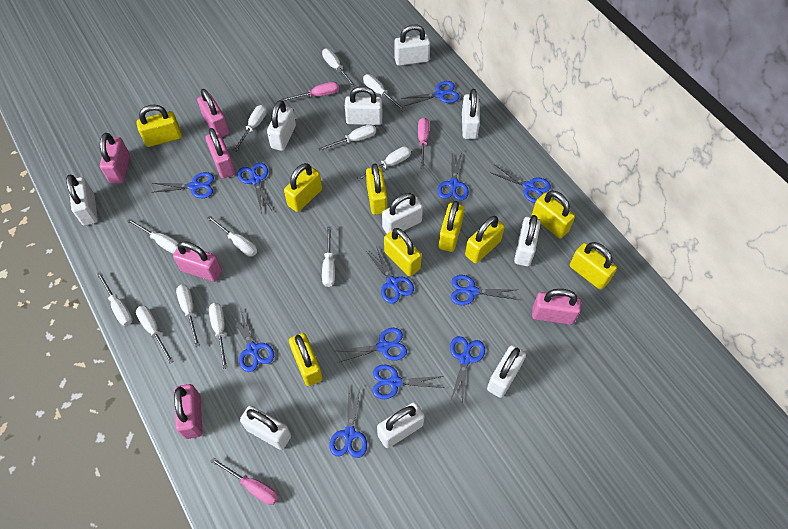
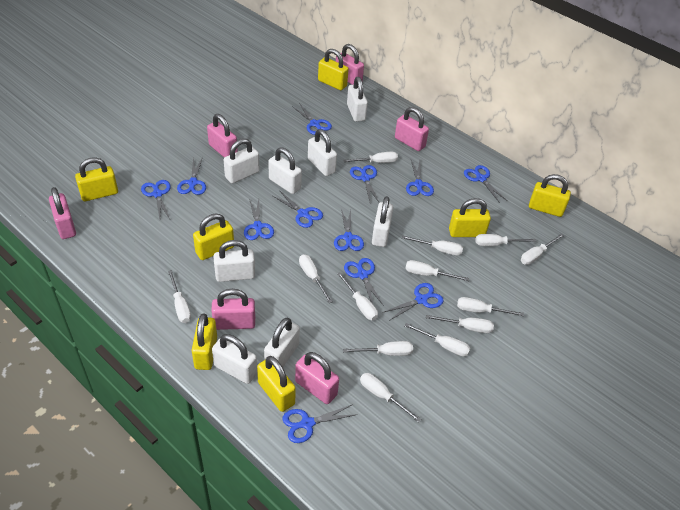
pink screwdriver: [210,457,279,505] [281,82,339,101] [418,118,430,169] = 3 -> none = 0
white padlock: [66,175,98,226] [240,406,291,450] [267,100,296,151] [345,86,383,125] [377,402,425,448] [382,193,423,234] [394,24,430,66] [462,89,480,139] [487,345,526,398] [514,215,540,266] = 10 -> [212,334,257,384] [214,240,255,282] [224,139,260,184] [264,318,300,367] [268,148,302,194] [308,129,337,176] [347,77,368,122] [372,196,393,247] = 8
white screwdriver: [96,272,133,326] [127,219,179,254] [136,305,174,363] [176,284,200,347] [207,216,257,256] [209,303,227,369] [233,105,267,151] [318,124,376,151] [322,49,356,87] [322,226,335,287] [357,146,411,180] [363,74,405,111] = 12 -> [168,270,191,323] [299,254,333,303] [337,272,378,320] [343,152,398,163] [343,341,413,356] [360,373,421,422] [402,236,463,256] [405,260,469,281] [405,323,470,356] [426,315,494,333] [457,297,524,316] [475,234,536,246] [521,233,564,265] = 13
yellow padlock: [136,105,182,147] [284,163,322,212] [289,333,323,386] [366,164,387,215] [384,228,422,276] [439,201,464,252] [465,216,505,264] [532,191,575,239] [570,242,617,290] = 9 -> [75,157,118,201] [191,313,217,370] [193,214,234,260] [257,356,296,412] [318,49,349,90] [449,198,491,237] [529,174,571,217] = 7

